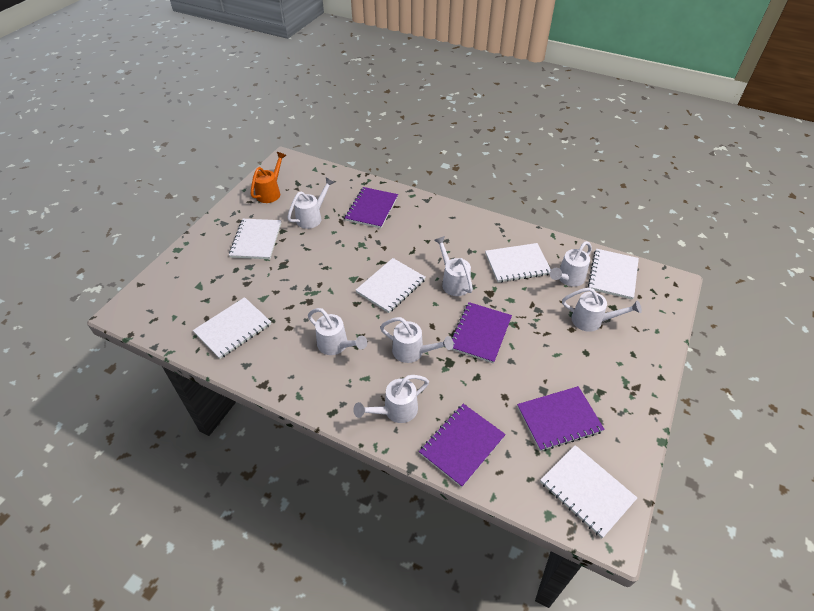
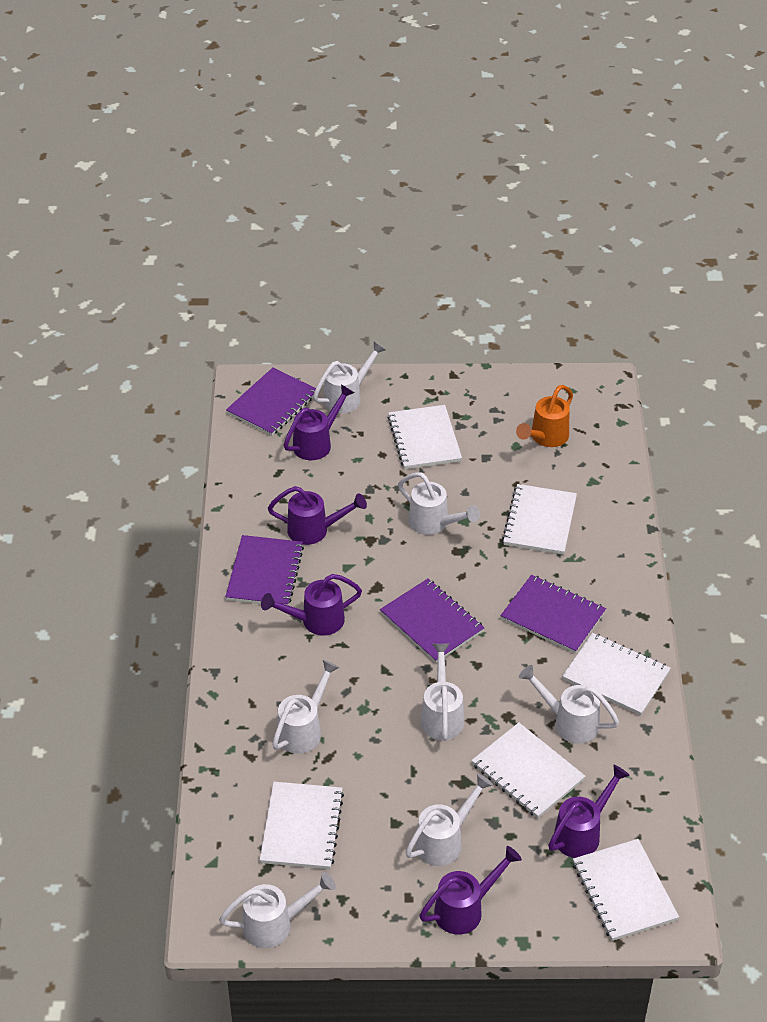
purple watering can: none = 0 -> [261,574,362,635] [268,486,367,545] [284,384,354,460] [419,846,522,935] [548,764,630,858] = 5

